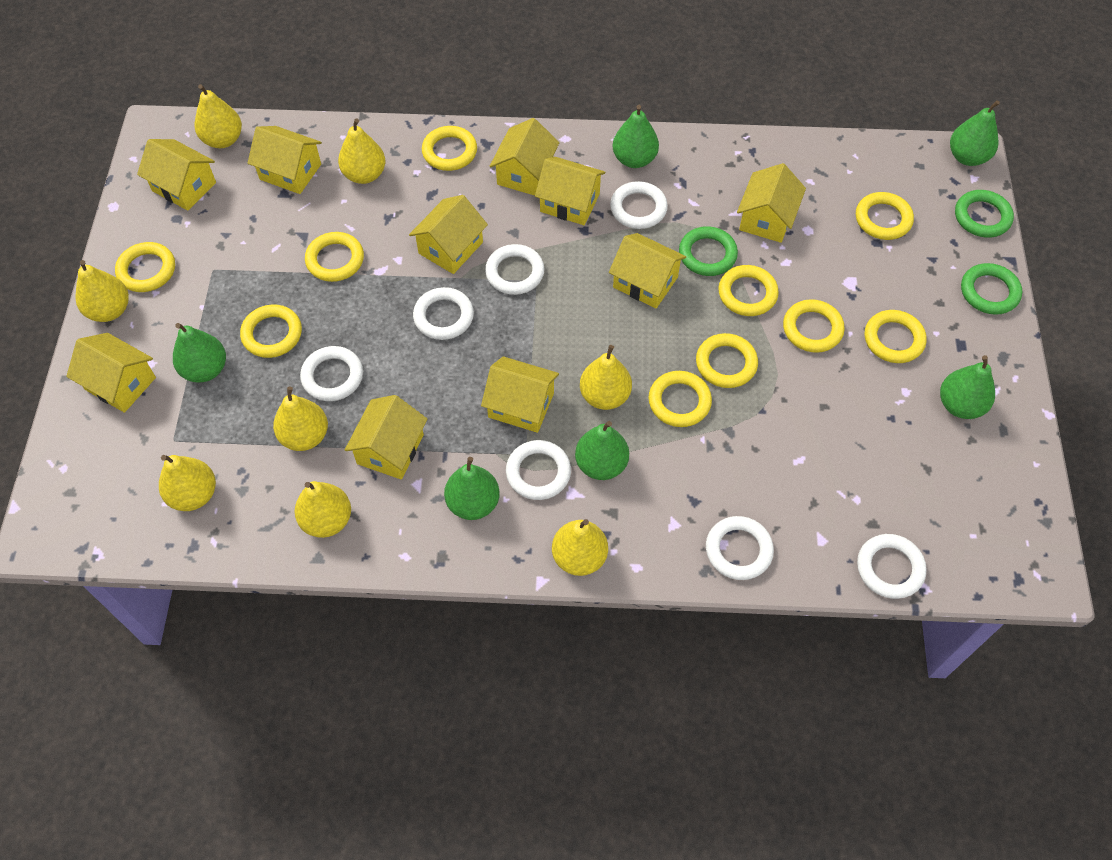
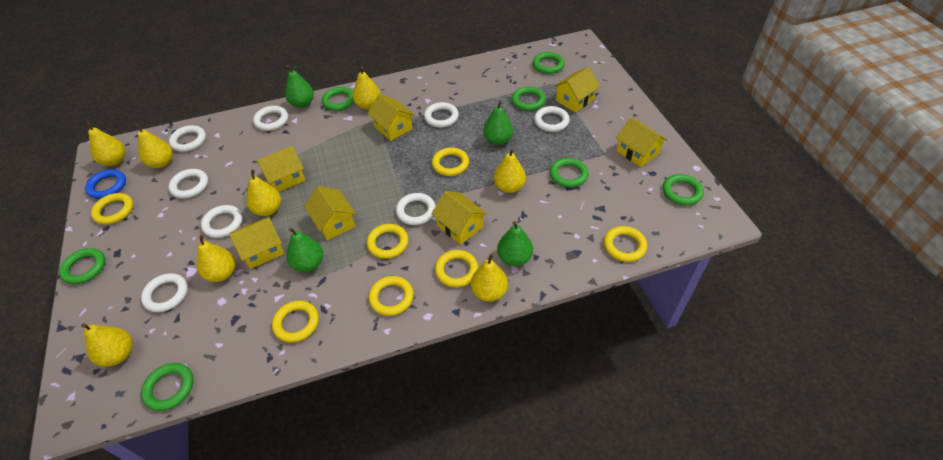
blue ring: none = 0 -> [85,169,126,199] = 1
green pear: [173,323,226,382] [444,457,500,520] [575,421,629,480] [613,105,659,168] [940,355,995,419] [950,100,1000,166] = 6 -> [285,65,314,108] [287,228,323,272] [483,100,513,145] [497,221,533,266] = 4
green ring: [679,226,738,276] [955,190,1014,238] [961,263,1022,315] = 3 -> [59,248,106,285] [141,363,194,411] [322,87,354,111] [512,86,546,111] [533,52,565,74] [550,158,589,188] [663,174,704,205] = 7
white ring: [300,346,363,401] [413,287,474,340] [485,244,544,295] [506,440,571,500] [610,181,668,229] [706,516,774,580] [857,534,927,599] = 7 -> [141,273,188,312] [168,169,208,198] [169,125,206,152] [201,205,243,238] [253,106,288,131] [396,193,436,225] [424,102,459,128] [534,106,570,132] = 8
yellow house: [66,333,156,413] [137,139,216,211] [248,126,322,194] [345,395,428,480] [409,195,488,274] [481,356,559,433] [490,118,559,196] [535,157,605,225] [609,233,686,308] [737,163,806,243] = 10 -> [229,216,284,269] [257,146,305,192] [304,186,356,240] [367,94,414,141] [431,191,487,245] [554,67,600,113] [616,117,667,167] = 7
yellow ring: [115,242,175,292] [240,304,302,358] [305,232,364,282] [422,126,477,171] [649,371,712,427] [696,333,758,388] [718,265,779,316] [783,299,845,353] [856,192,914,240] [865,310,927,363] = 10 -> [91,193,133,225] [272,300,319,343] [367,224,408,259] [369,276,414,316] [432,147,469,176] [435,250,478,287] [604,226,647,262] = 7

